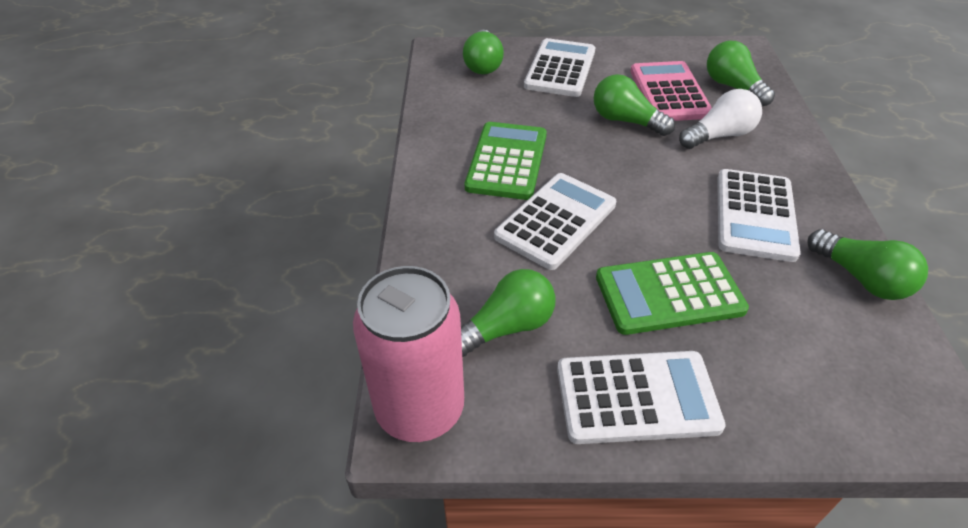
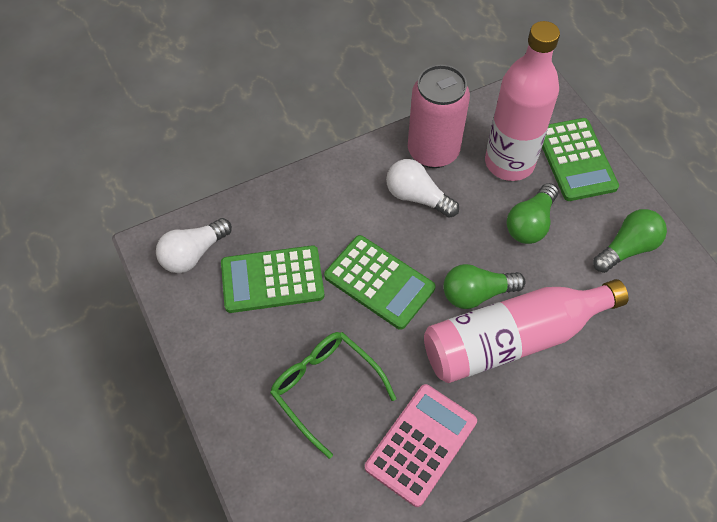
green calculator: [465,122,547,200] [596,252,749,335] = 2 -> [221,245,324,313] [324,235,435,330] [542,118,619,201] = 3
green glasses: none = 0 -> [270,332,396,459] = 1
green light bulb: [461,269,556,357] [463,30,504,74] [594,74,675,136] [707,41,775,106] [807,229,928,300] = 5 -> [444,264,526,309] [507,183,558,244] [593,209,667,273] = 3
pink bottle: none = 0 -> [424,279,628,383] [485,21,560,181] = 2
white calculator: [494,173,616,270] [524,38,595,97] [557,351,726,444] [717,169,801,262] = 4 -> none = 0
white light bulb: [679,89,762,149] = 1 -> [156,218,232,273] [386,159,459,218] = 2

